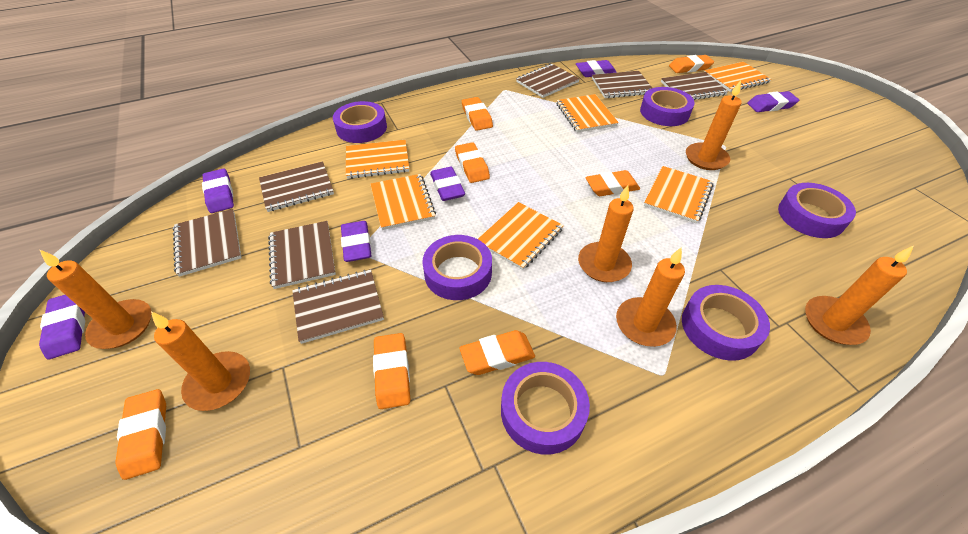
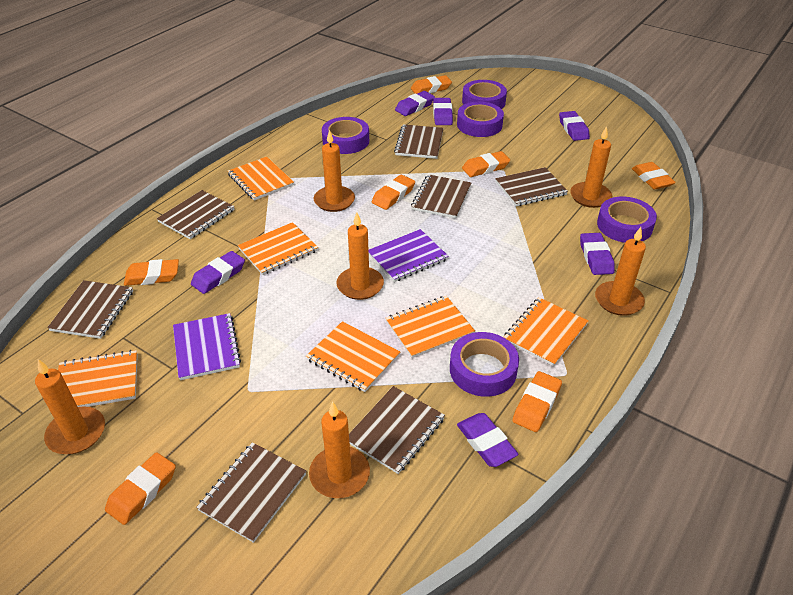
purple notebook: none = 0 -> [173,313,241,380] [369,229,449,282] = 2
purple tape: [333,101,387,143] [422,235,492,300] [501,362,590,454] [640,87,695,126] [682,285,770,361] [778,183,856,238] = 6 -> [322,117,369,154] [450,332,519,397] [457,102,504,137] [462,80,507,109] [597,197,657,243] = 5

